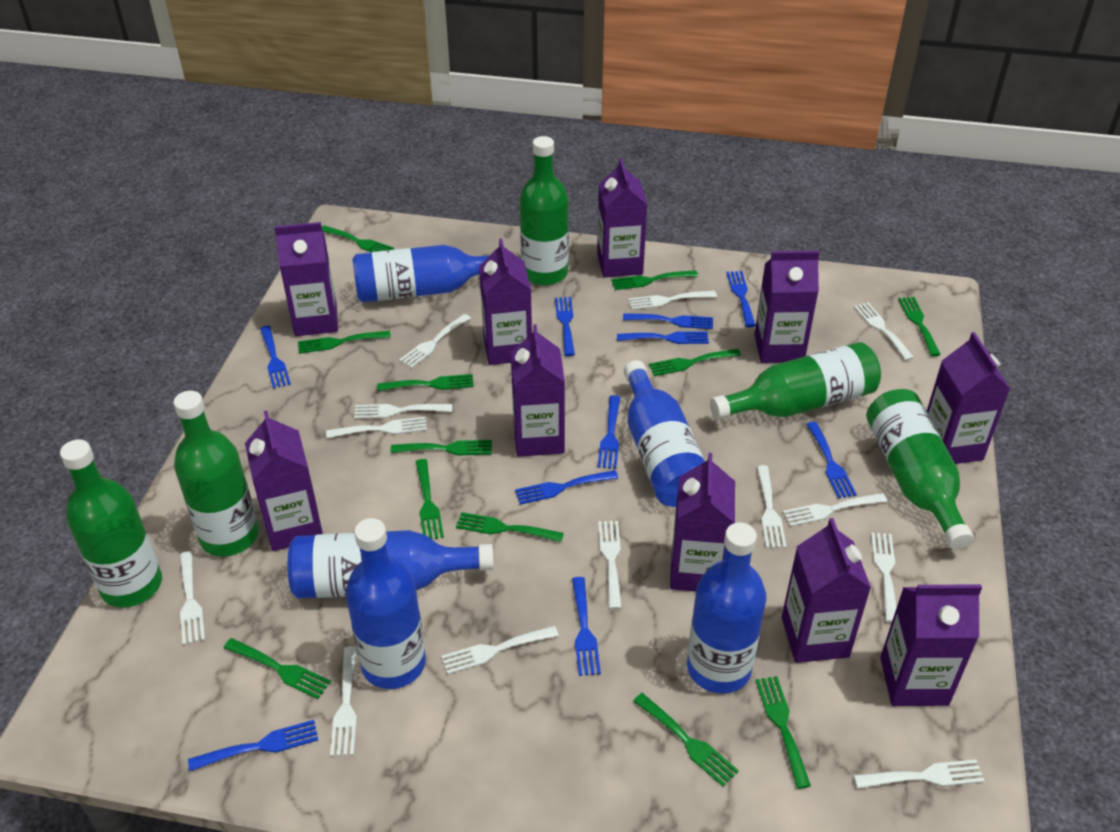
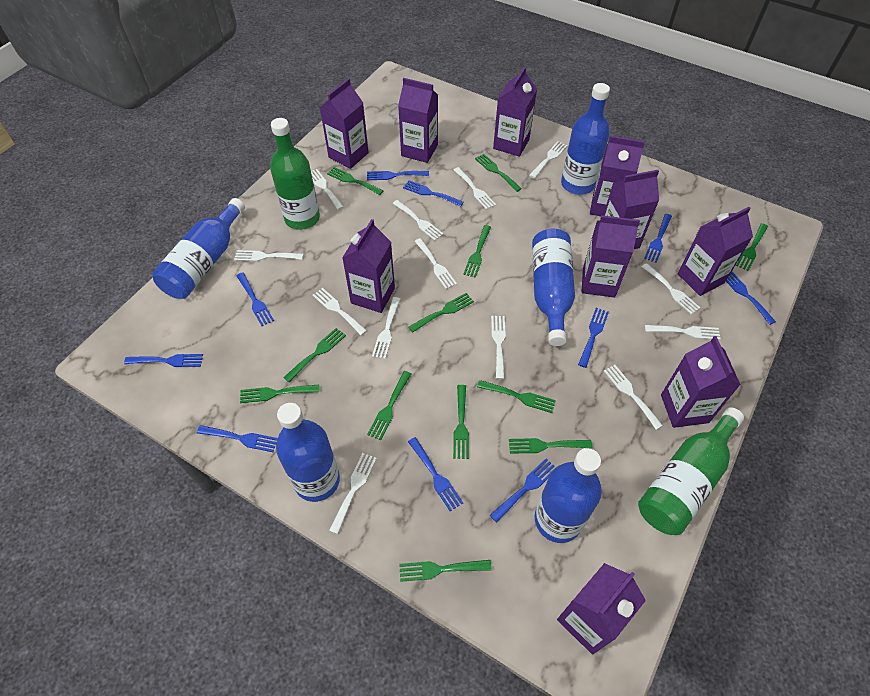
green bottle: [60,439,162,608] [173,391,259,557] [520,136,569,285] [710,342,881,420] [866,389,974,550] = 5 -> [270,118,320,230] [638,407,744,535] = 2

